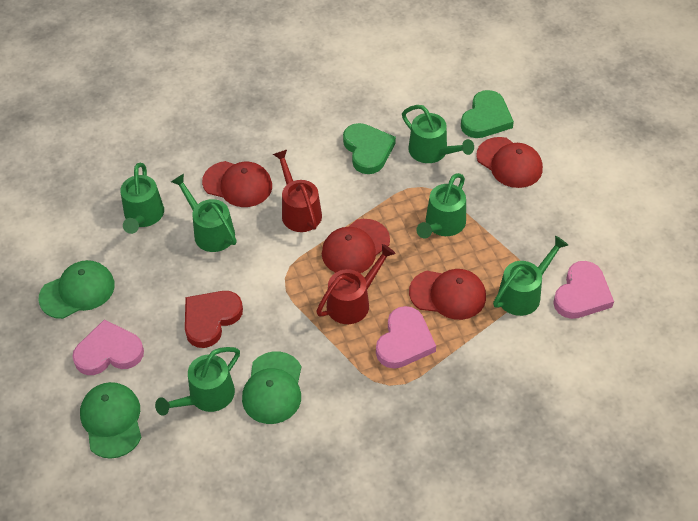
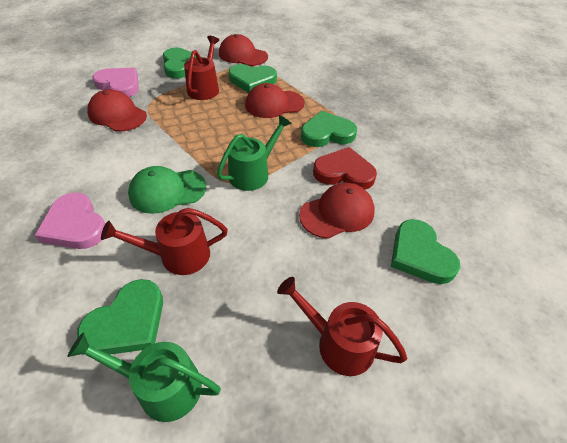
green cap: [39,260,115,319] [80,382,142,459] [242,351,301,424] = 3 -> [128,166,206,214] = 1
green heart: [343,123,396,174] [461,90,514,138] = 2 -> [77,279,163,355] [163,48,201,78] [228,64,277,93] [301,111,357,147] [391,219,460,284] = 5
green watering can: [120,163,164,234] [155,347,240,416] [171,174,237,252] [402,105,474,163] [416,173,466,238] [493,236,568,316] = 6 -> [67,333,221,422] [217,115,292,191] = 2
pink heart: [72,319,144,375] [376,306,436,369] [553,261,614,319] = 3 -> [35,193,105,249] [92,68,139,97] = 2
red watering can: [273,150,322,232] [316,244,396,324] = 2 -> [101,208,228,275] [184,36,219,100] [277,277,407,376] = 3

